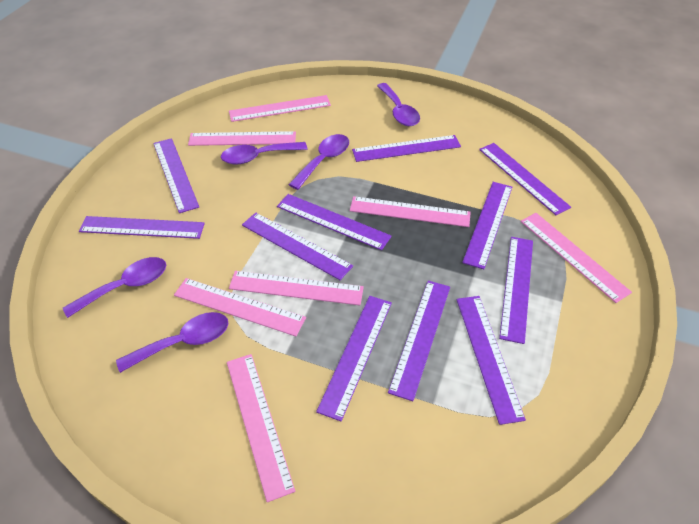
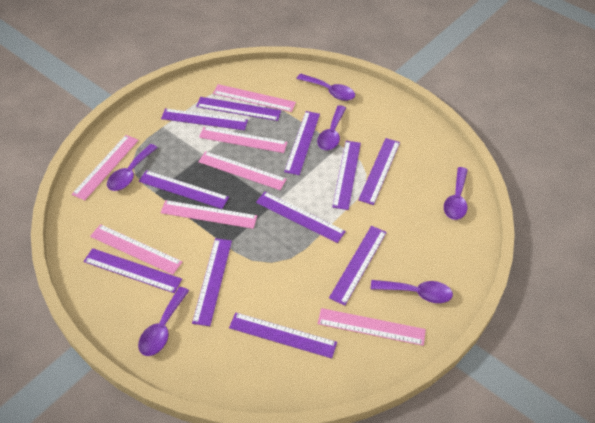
purple spoon: [63,257,166,318] [116,312,229,373] [221,142,308,165] [288,134,349,190] [377,83,420,126] = 5 -> [107,144,158,191] [138,287,189,356] [296,74,355,101] [317,105,346,150] [371,280,453,303] [444,167,468,220] = 6

